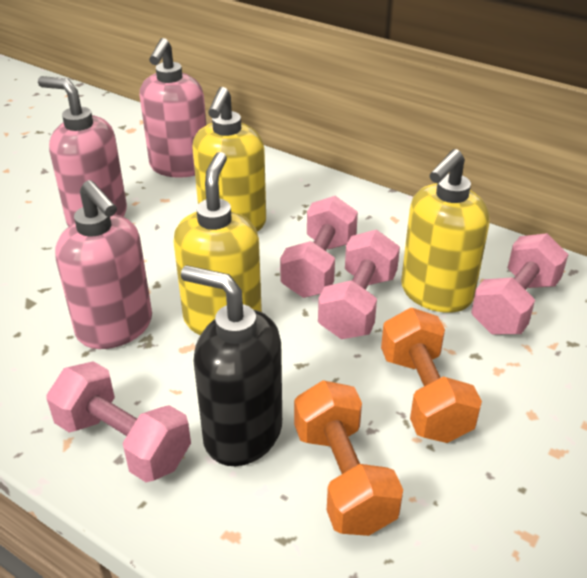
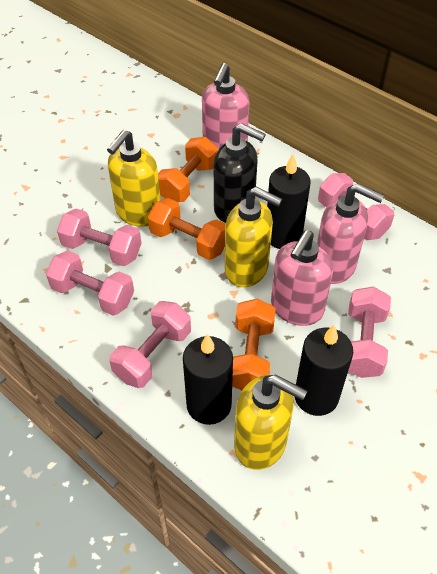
black candle: none = 0 -> [183,334,233,425] [267,154,311,249] [295,325,353,416] = 3
orange dumbbell: [294,380,403,536] [381,308,482,443] = 2 -> [148,198,226,260] [158,137,218,202] [232,299,276,390] = 3
pink dumbbell: [46,361,191,482] [280,196,358,298] [318,230,400,339] [471,233,569,334] = 4 -> [46,251,134,316] [57,209,142,266] [109,301,191,388] [318,173,394,240] [348,286,391,378] = 5

